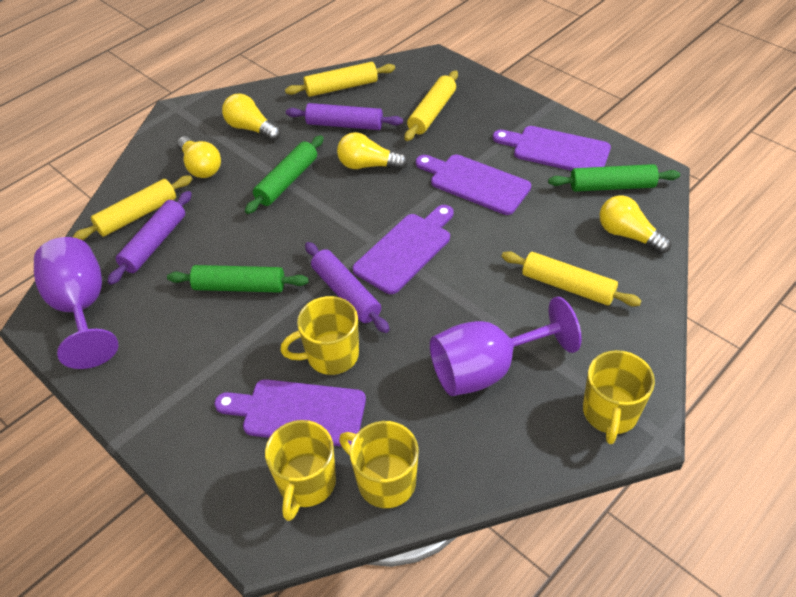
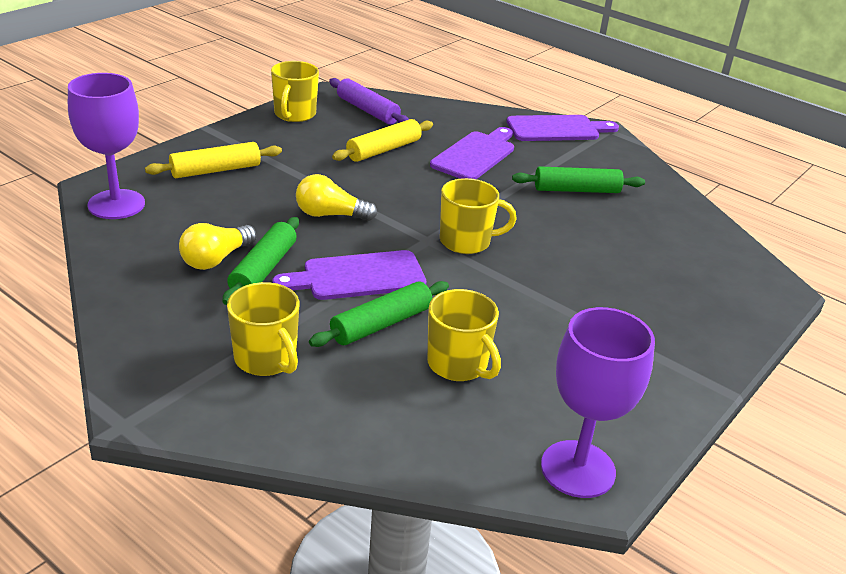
purple cutting board: [214,379,366,447] [353,205,454,294] [416,154,531,215] [493,126,611,171] = 4 -> [272,250,427,300] [430,127,514,179] [507,115,619,141] = 3
purple rolling pin: [107,191,192,285] [286,103,403,130] [305,242,390,333] = 3 -> [329,78,409,124] = 1
yellow light bulb: [177,136,221,178] [222,93,281,141] [337,132,408,170] [600,196,671,254] = 4 -> [179,223,257,270] [296,174,377,221] = 2
yellow rolling pin: [73,176,192,240] [285,62,395,97] [404,71,458,141] [501,251,641,306] = 4 -> [145,142,282,178] [332,119,433,162] = 2

